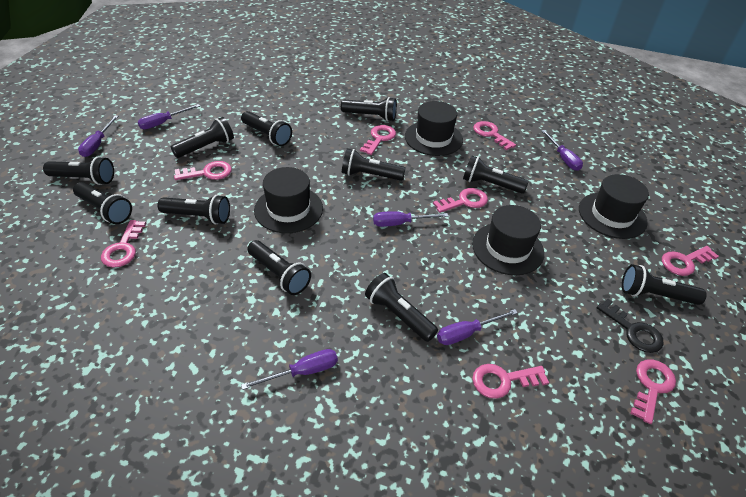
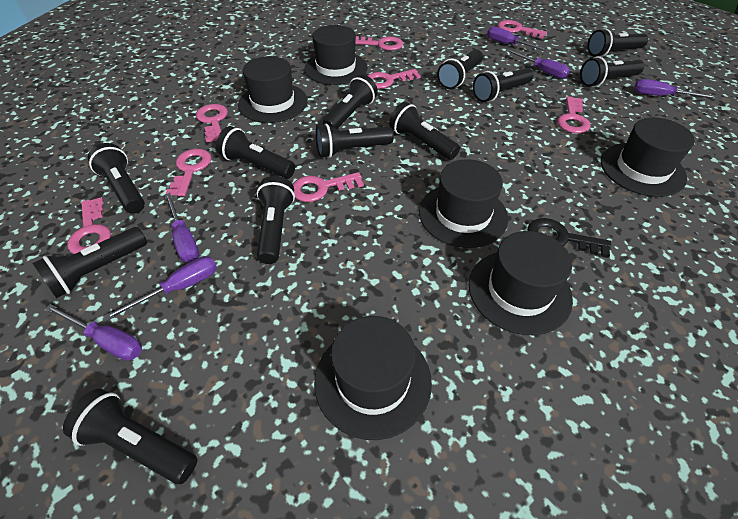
black flashlight: [43,156,114,185] [73,182,132,224] [158,194,230,224] [171,117,234,158] [241,111,292,146] [247,240,311,295] [341,97,397,121] [342,149,406,181] [365,273,438,342] [463,155,529,193] [622,264,707,305] = 11 -> [32,227,147,298] [63,389,198,484] [88,143,145,214] [216,126,295,179] [257,176,295,264] [316,124,394,158] [322,74,378,129] [389,102,460,160] [437,49,483,89] [473,68,533,102] [580,57,644,87] [588,28,648,57] = 12
black hat: [254,167,323,233] [405,101,463,156] [472,205,544,275] [579,174,649,239] = 4 -> [238,56,308,123] [304,25,367,85] [314,316,432,440] [419,159,508,248] [468,231,573,335] [601,117,695,197] = 6

